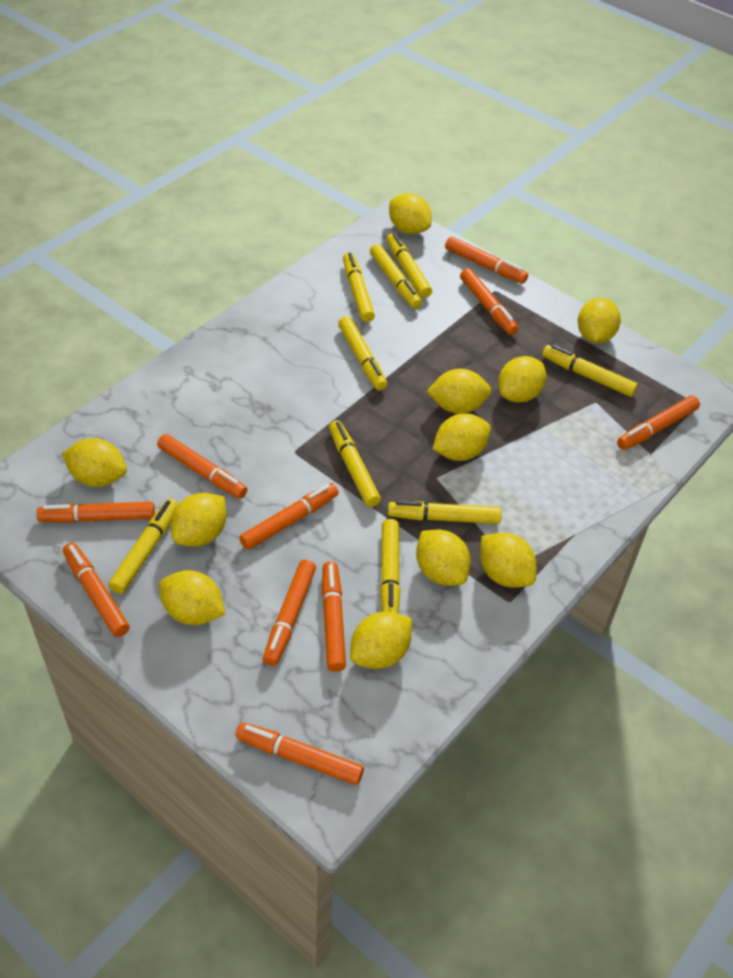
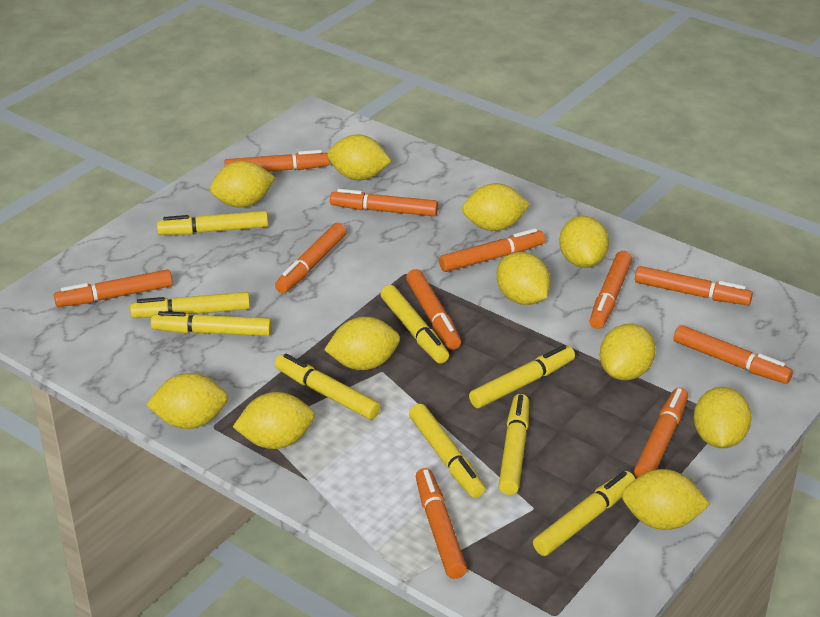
orange marker: [36,502,155,523] [63,543,130,637] [157,434,247,499] [236,722,364,785] [239,483,339,550] [263,560,316,666] [322,562,346,672] [445,237,528,284] [460,268,518,335] [617,396,700,450] = 10 -> [54,270,173,307] [224,150,330,172] [275,223,347,293] [330,189,438,216] [406,269,461,350] [416,468,467,579] [439,228,545,272] [590,251,632,329] [634,388,688,478] [635,266,753,305] [674,325,793,384] = 11

